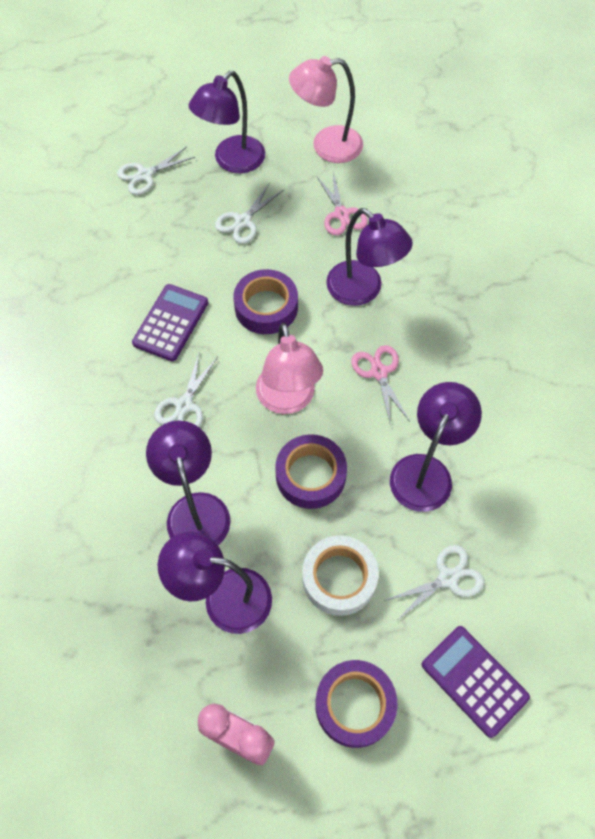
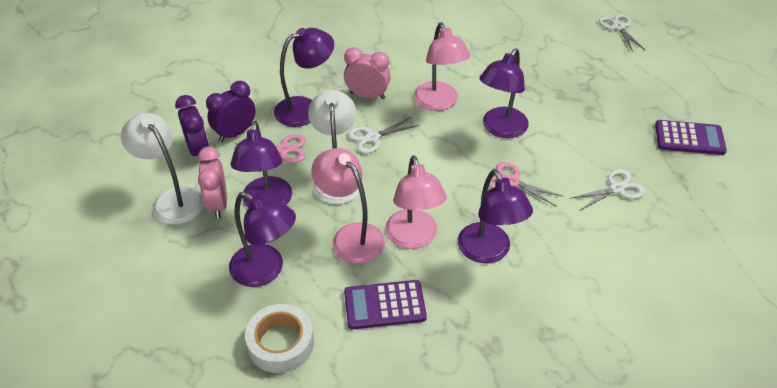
pink clock: [198,703,275,765] = 1 -> [198,147,227,219] [344,47,391,99] = 2
pink lamp: [256,323,323,414] [289,56,363,163] = 2 -> [311,148,385,264] [385,155,447,249] [414,22,471,111] = 3
purple clock: none = 0 -> [175,95,210,161] [206,81,256,142] = 2
purple tape: [234,269,298,334] [275,434,347,509] [315,660,398,748] = 3 -> none = 0
white lamp: none = 0 -> [121,113,204,225] [308,90,359,204] = 2
white scissors: [117,147,195,195] [154,354,218,427] [215,183,283,244] [384,545,484,621] = 4 -> [348,117,419,154] [570,169,645,211] [599,13,646,52] = 3

